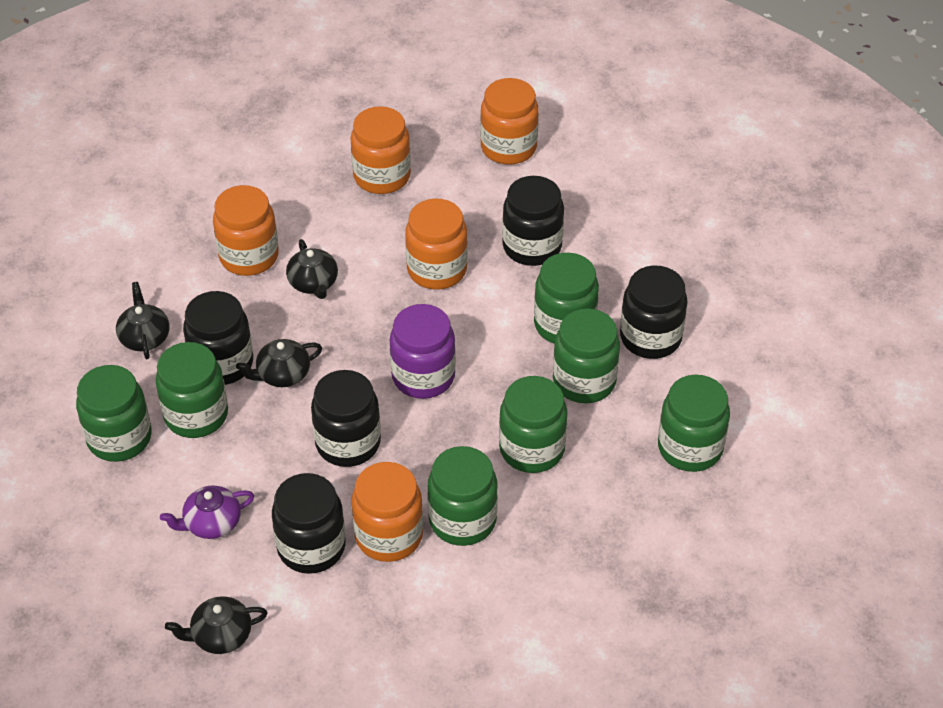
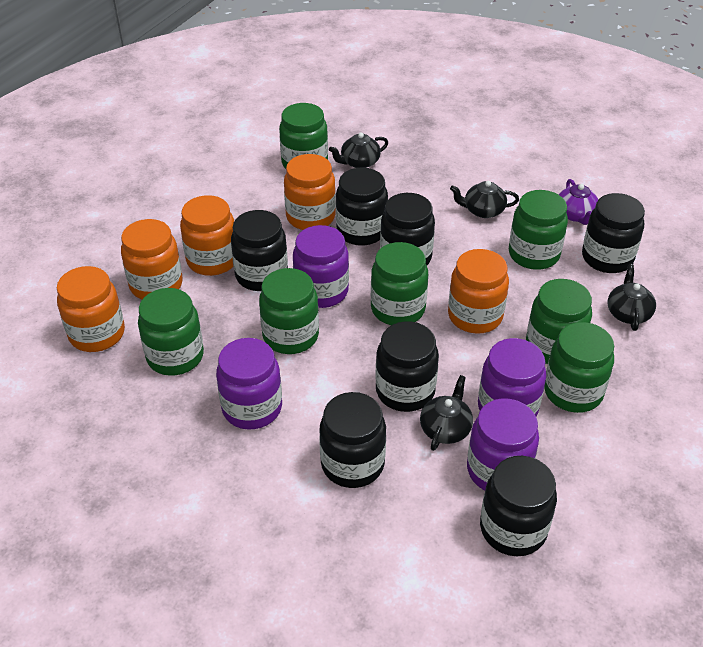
black jar: [183,291,253,385] [272,473,346,574] [311,370,381,467] [502,176,564,266] [620,266,688,359] = 5 -> [231,210,288,291] [319,392,386,488] [336,168,388,246] [375,321,439,412] [380,193,435,265] [480,456,557,556] [582,193,645,273] = 7
purple jar: [390,304,456,399] = 1 -> [216,338,282,429] [293,225,349,308] [467,398,539,491] [478,338,546,417] = 4

